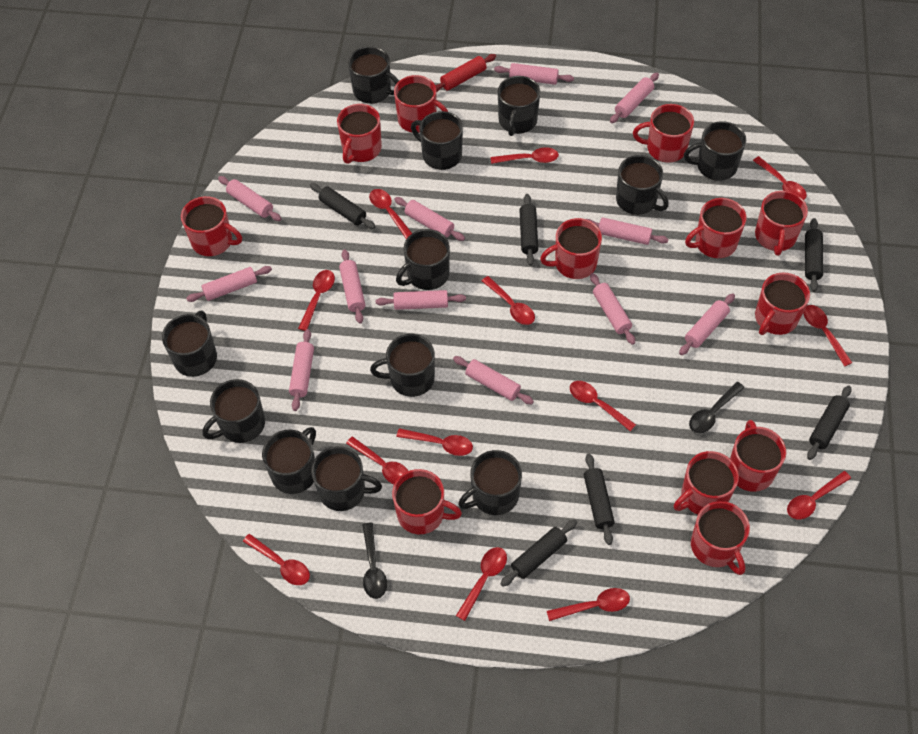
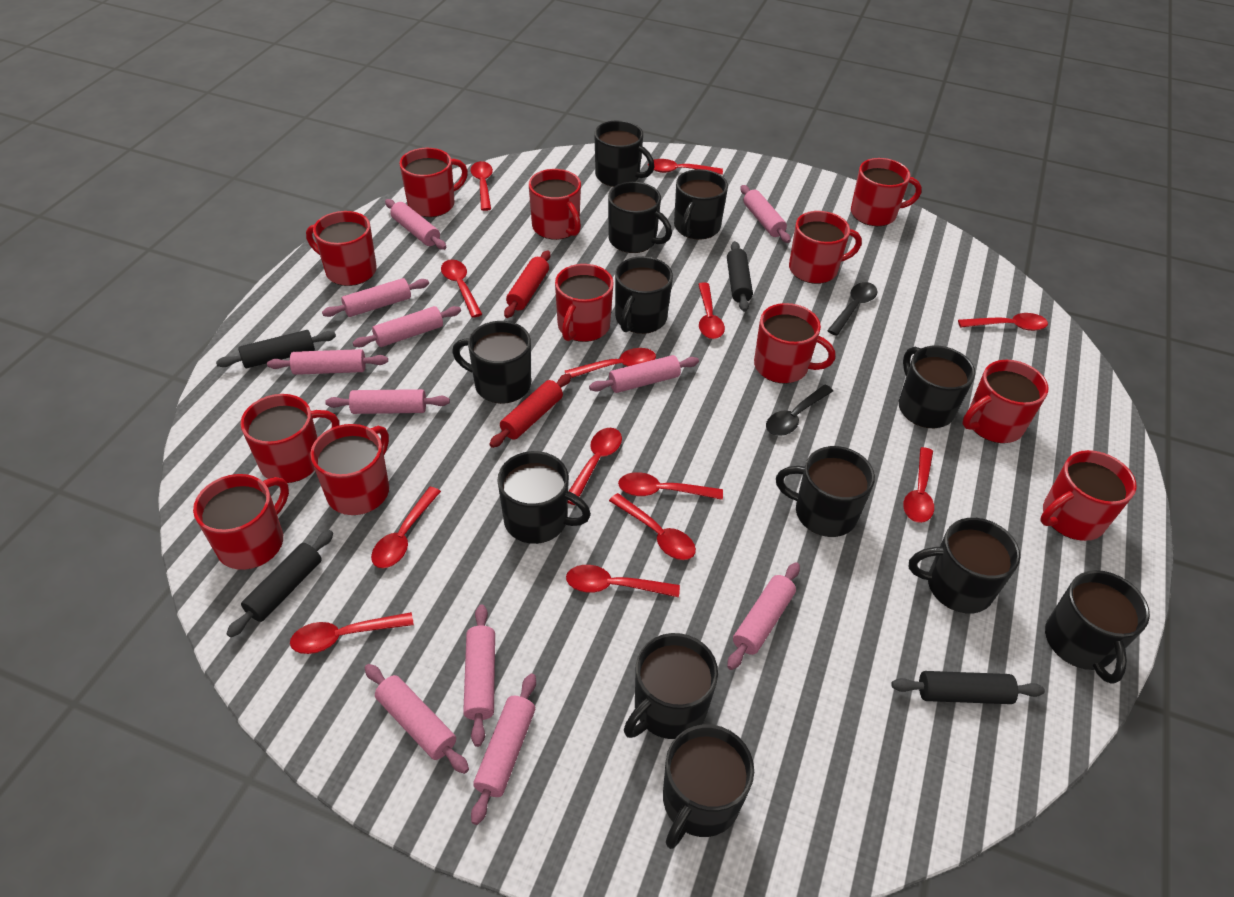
black rolling pin: [310,183,375,229] [500,519,577,587] [520,194,538,266] [584,453,615,545] [805,218,823,292] [807,386,852,460] = 6 -> [216,330,336,368] [226,530,333,637] [727,241,753,312] [891,671,1045,704] = 4
pink rolling pin: [186,266,272,302] [218,176,281,221] [289,329,314,411] [339,250,365,324] [376,290,466,310] [394,197,465,241] [453,356,534,404] [494,63,574,85] [587,217,668,245] [590,273,635,345] [610,73,659,123] [679,293,735,355] = 12 -> [267,349,388,375] [322,278,429,317] [325,389,450,414] [353,306,461,347] [365,664,469,774] [385,199,446,250] [463,604,495,747] [471,673,536,825] [589,355,699,393] [727,562,800,670] [740,185,791,243] = 11
red rolling pin: [435,54,496,92] = 1 -> [489,374,571,448] [504,250,550,318] = 2

